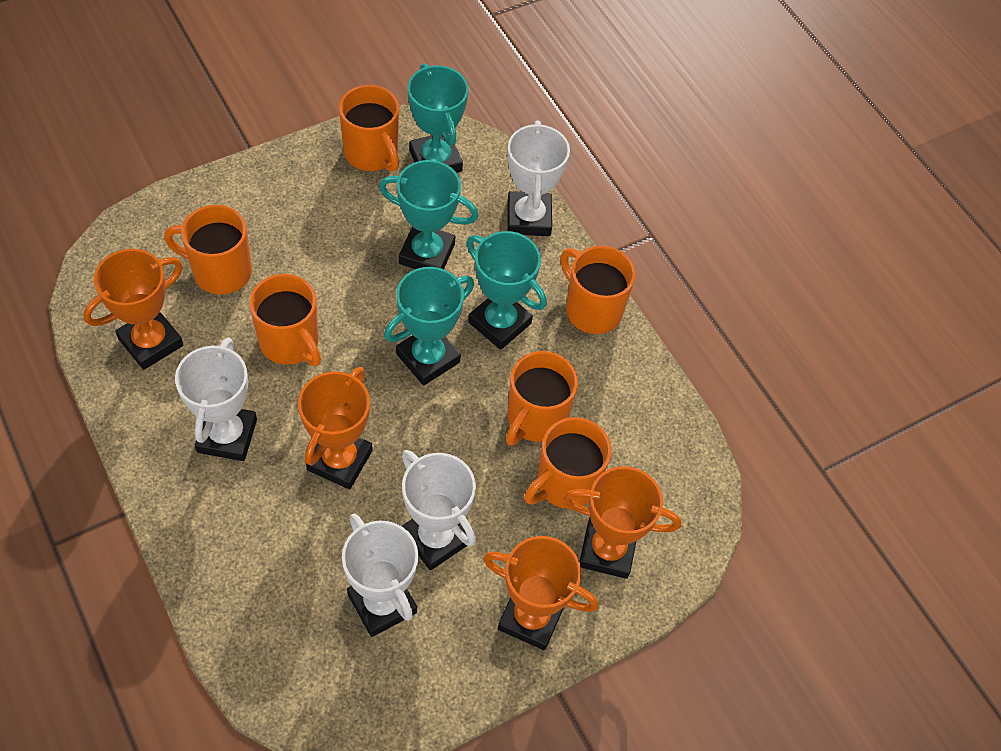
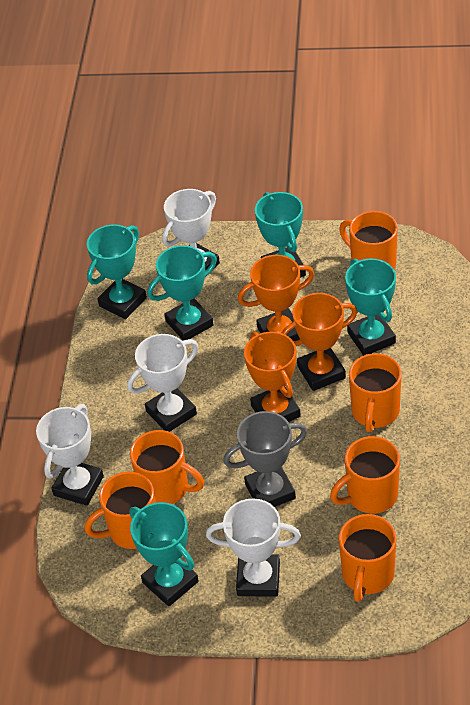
grey trophy: none = 0 -> [223,411,307,507] = 1
orange trophy: [83,249,183,370] [298,367,373,489] [483,536,599,650] [563,466,681,579] = 4 -> [238,255,314,341] [244,332,301,422] [282,293,357,391] = 3
turquoise trophy: [379,160,479,269] [384,267,474,386] [408,63,468,173] [466,231,547,350] = 4 -> [87,225,147,319] [129,502,199,606] [147,245,217,340] [255,192,306,278] [345,259,396,355] = 5

